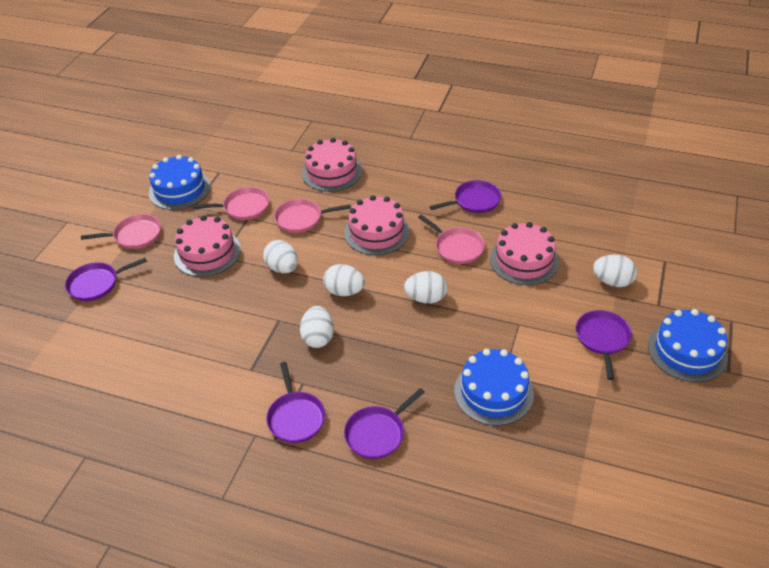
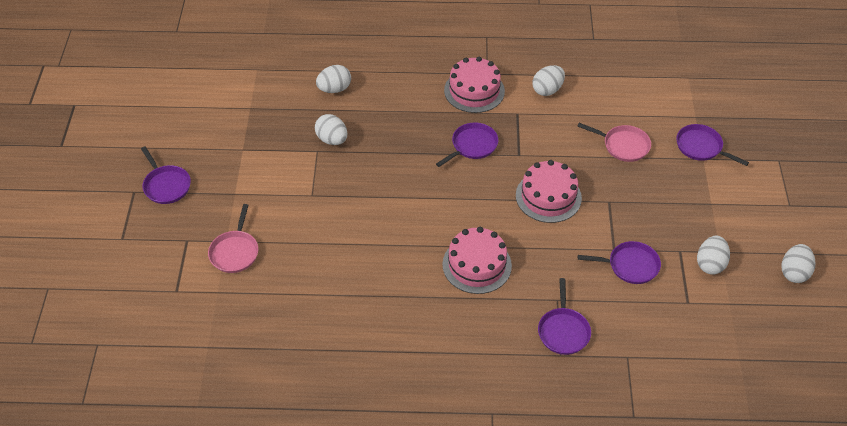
blue cake: [149,155,211,210] [454,349,534,426] [648,309,728,382] = 3 -> none = 0
pink cake: [174,215,241,277] [302,138,362,192] [344,195,410,255] [490,222,559,285] = 4 -> [442,227,512,294] [444,57,505,113] [516,160,582,223] = 3
pink pan: [81,214,161,249] [193,187,269,220] [274,199,351,233] [418,215,485,264] = 4 -> [208,204,258,273] [577,123,651,162] = 2

